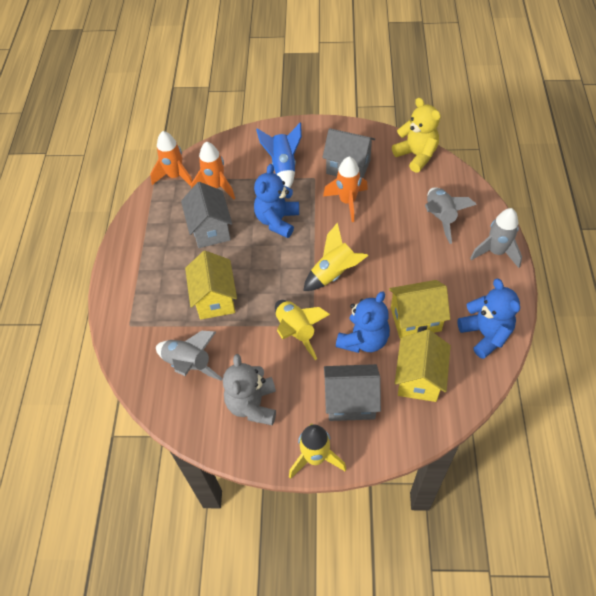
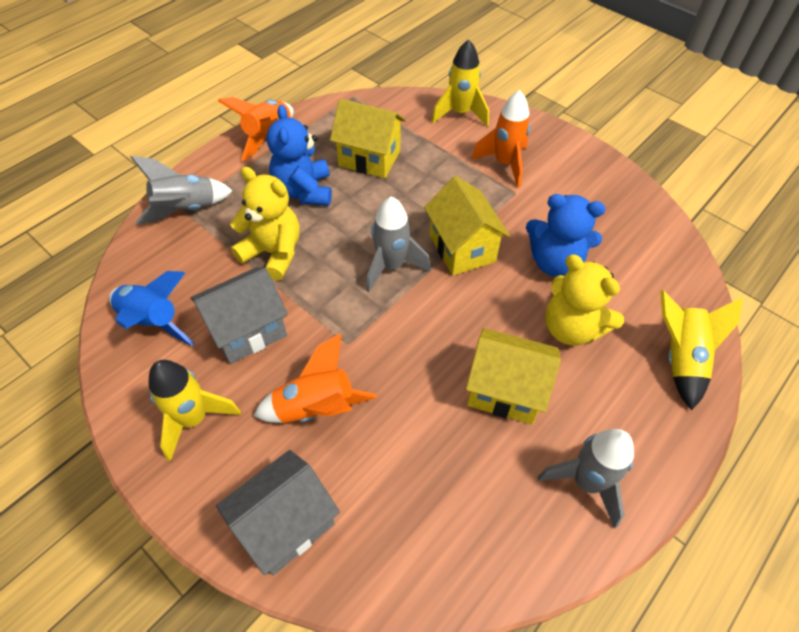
blue teddy bear: [254,164,299,238] [336,291,390,353] [457,279,520,359] = 3 -> [267,105,332,206] [526,194,605,277] = 2
grey house: [181,182,232,248] [322,128,375,178] [324,364,381,421] = 3 -> [191,267,288,364] [216,450,340,575] = 2
grey teddy bear: [223,354,276,426] = 1 -> none = 0
yellow teddy bear: [392,97,441,173] = 1 -> [230,167,300,280] [545,254,624,346] = 2

